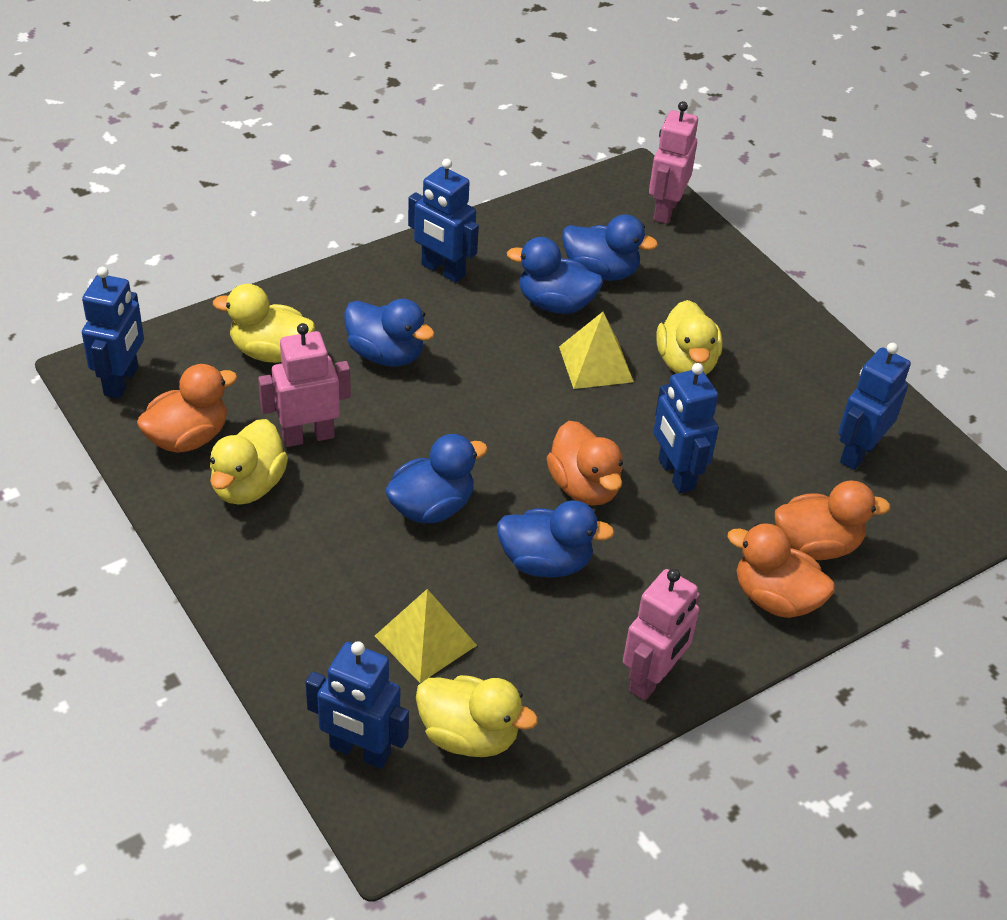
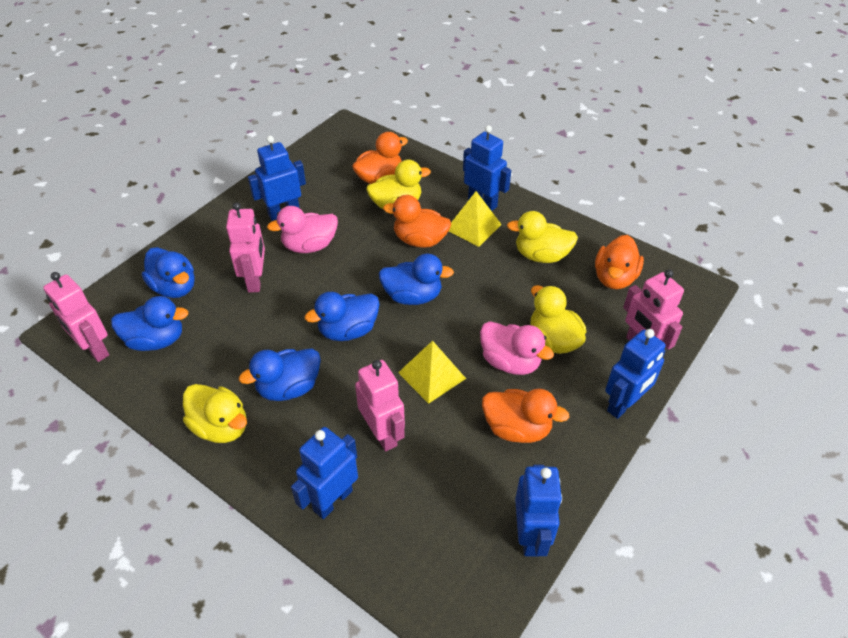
pink duck: none = 0 -> [267,206,338,253] [480,321,554,375] = 2
pink robot: [258,323,351,447] [623,569,700,701] [649,101,698,224] = 3 -> [43,272,109,362] [226,202,265,293] [355,360,405,452] [623,269,684,350] = 4

